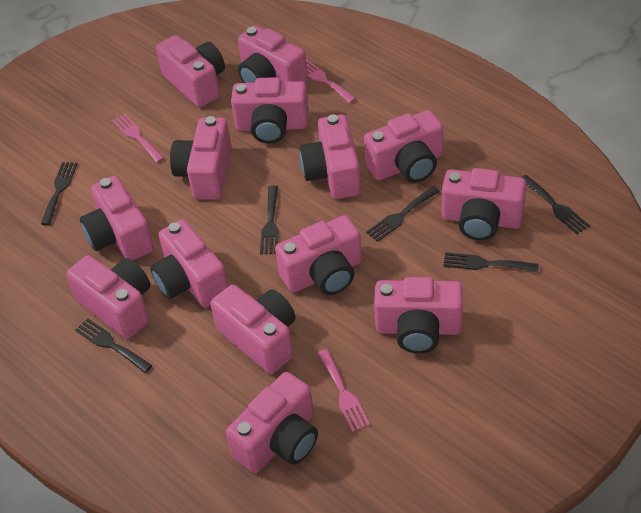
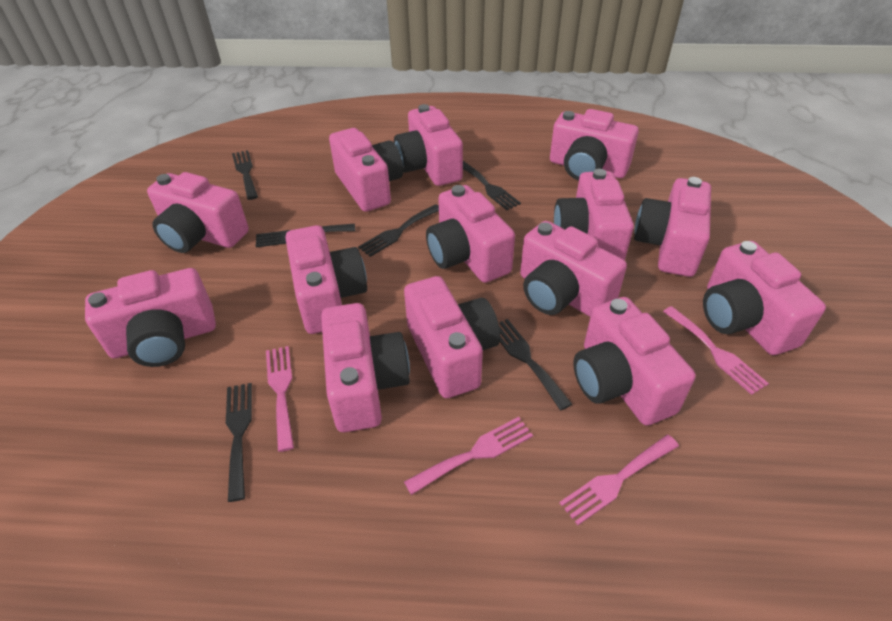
pink fork: [112,114,164,163] [306,60,356,103] [318,349,370,432] = 3 -> [266,346,294,452] [404,417,533,495] [559,435,679,525] [663,306,769,395] = 4

